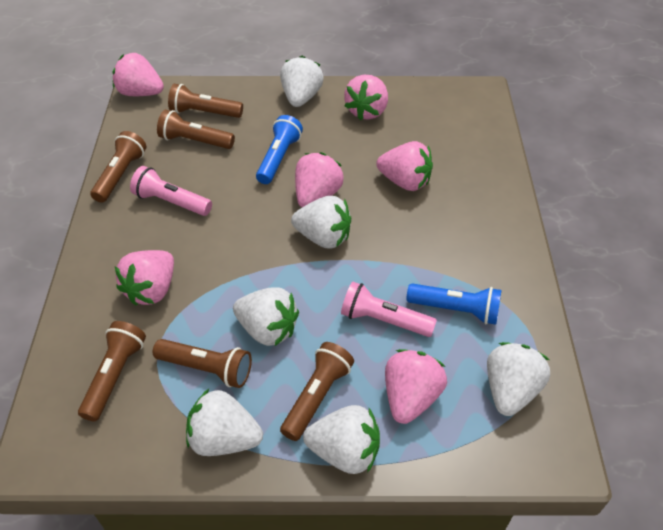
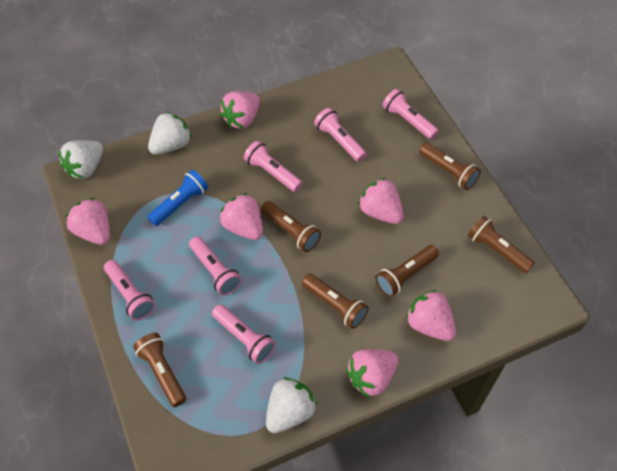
blue flashlight: [256,115,303,184] [406,284,502,325] = 2 -> [148,170,208,226] = 1
pink flashlight: [130,166,212,216] [341,281,437,337] = 2 -> [104,260,155,321] [189,236,242,296] [212,304,276,364] [244,141,303,192] [314,108,367,162] [382,89,439,140] = 6
white strawberry: [186,389,263,456] [233,287,299,346] [280,56,324,107] [291,196,351,249] [303,405,380,474] [487,342,550,416] = 6 -> [58,140,103,179] [148,112,192,155] [266,378,317,433] = 3

